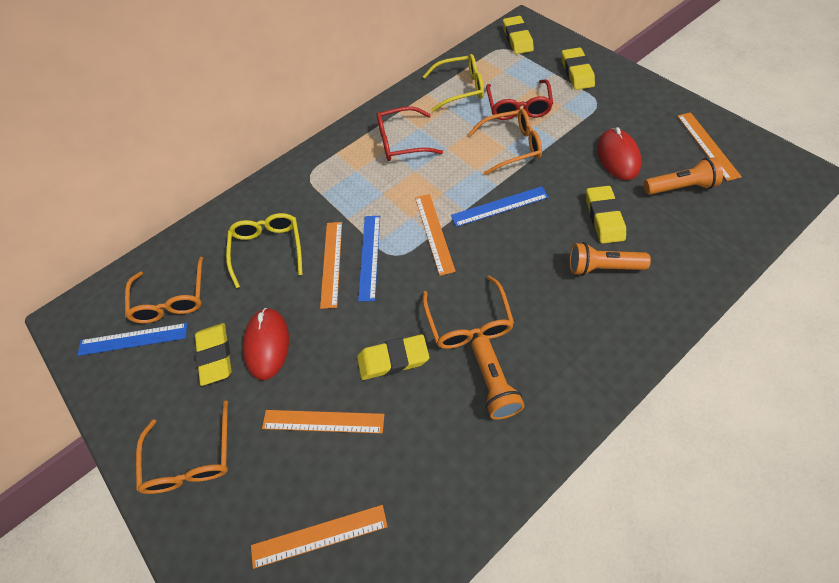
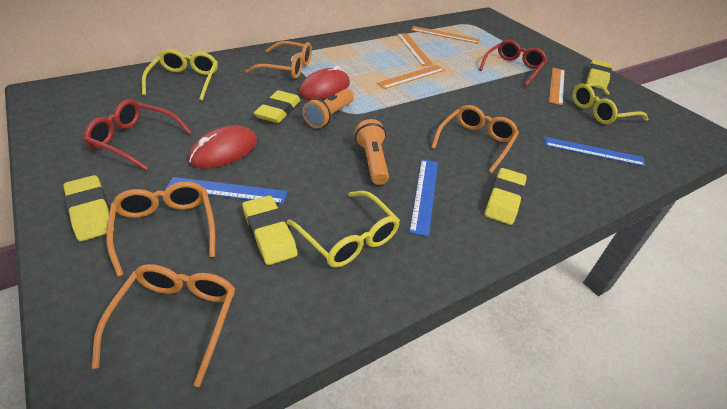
orange flashlight: [471,336,525,420] [569,242,651,276] [644,157,723,195] = 3 -> [303,89,354,129] [355,119,389,185] = 2
orange ruler: [251,505,388,569] [262,410,384,433] [320,222,342,309] [415,194,456,276] [677,112,742,181] = 5 -> [376,65,445,89] [397,33,434,66] [411,26,480,44] [549,68,565,105] = 4
yellow glasses: [226,213,302,288] [423,54,484,112] = 2 -> [142,49,218,100] [287,191,400,268] [573,83,649,124] = 3

